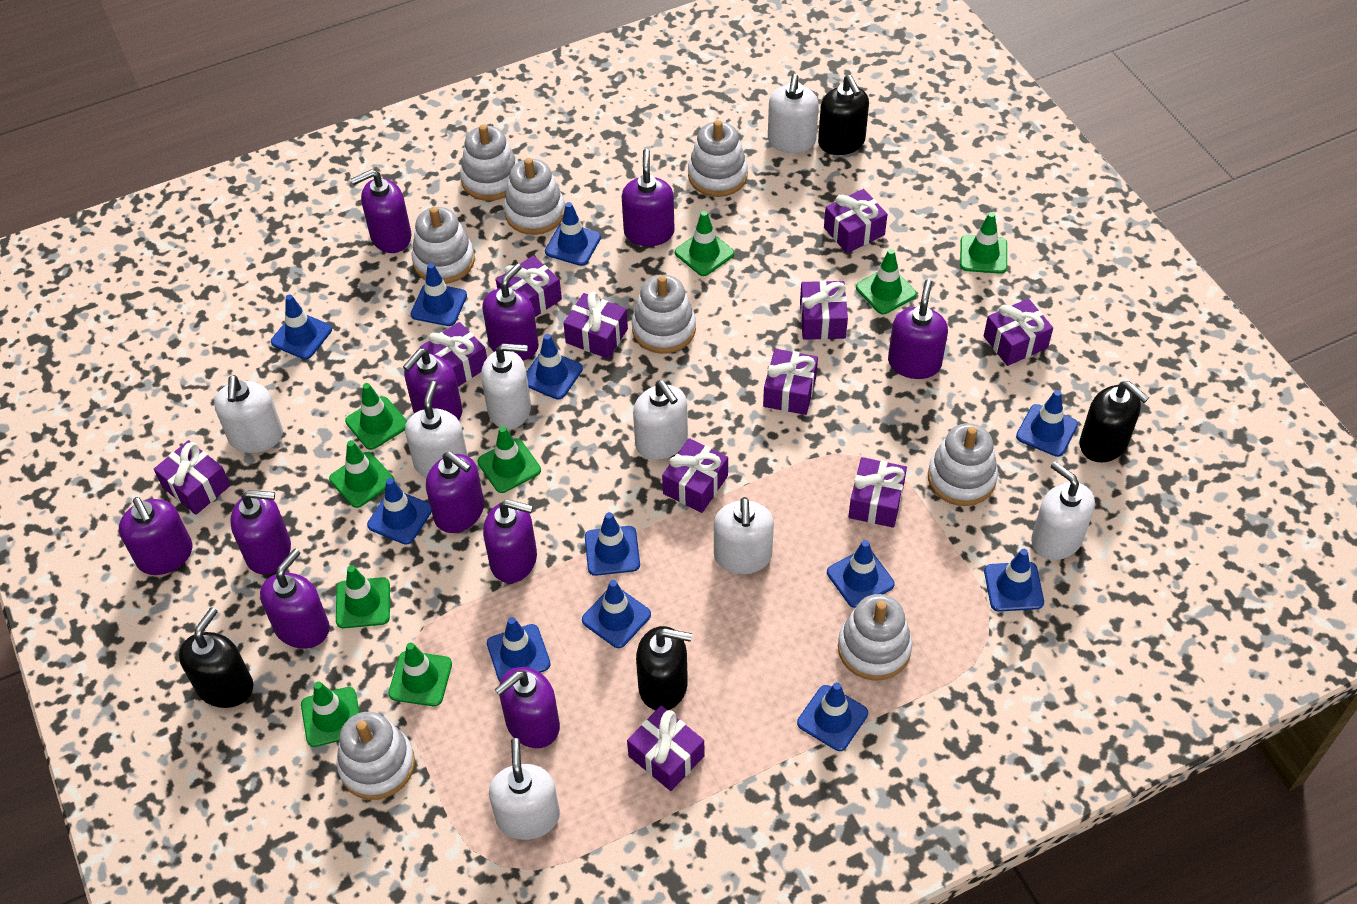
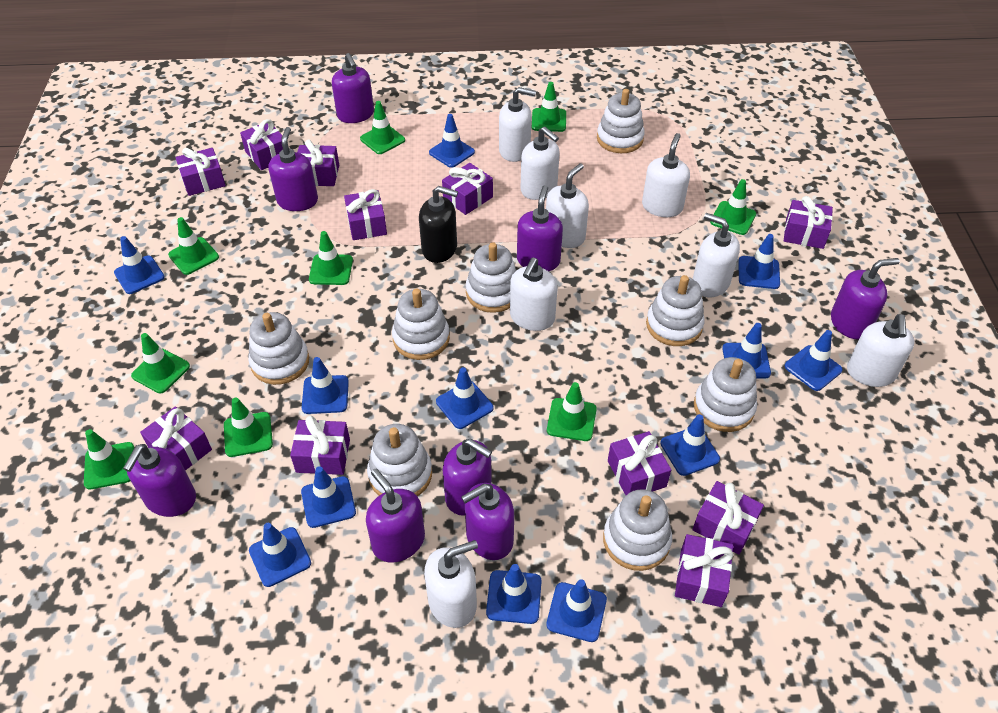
black soap dispenser: [179,607,253,708] [636,626,692,710] [818,75,869,155] [1080,381,1149,463] = 4 -> [419,186,458,263] = 1
purple soap dispenser: [119,497,192,575] [230,490,291,575] [260,549,330,649] [351,169,411,253] [403,348,462,420] [426,452,484,533] [482,263,539,360] [483,499,537,583] [494,667,560,748] [622,149,675,246] [888,280,948,379] = 11 -> [123,444,196,517] [269,127,318,211] [332,53,374,123] [366,469,425,563] [443,439,492,516] [461,483,514,560] [517,185,563,271] [831,258,900,340] = 8

